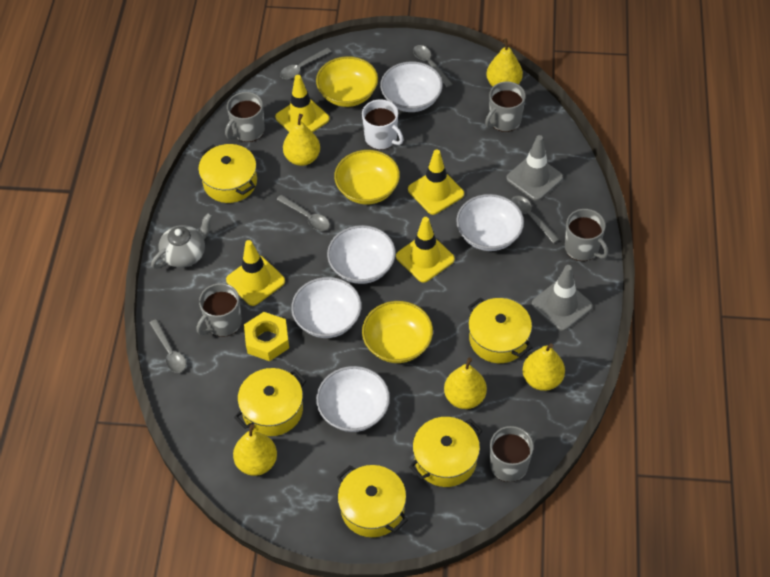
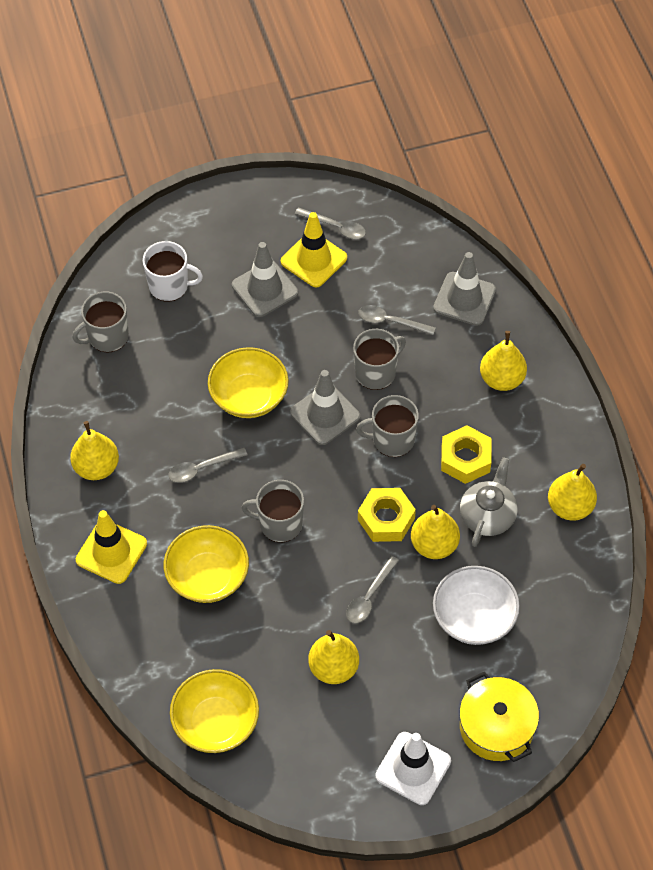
grey mug: [197,283,242,337] [225,92,265,142] [485,82,526,132] [490,426,537,482] [565,209,608,261] = 5 -> [72,291,129,353] [242,480,304,542] [353,329,406,390] [356,395,419,457] = 4
grey spoon: [150,319,186,373] [276,195,330,231] [280,48,331,79] [413,45,453,87] [511,196,559,244] = 5 -> [168,448,248,483] [295,207,366,239] [346,556,399,623] [358,305,435,335] = 4
grey traffic cone: [506,135,563,201] [532,265,592,331] = 2 -> [232,242,298,317] [290,370,360,445] [433,252,496,326] = 3
white bowl: [291,277,361,338] [316,366,390,432] [327,225,396,284] [380,61,443,112] [456,194,524,251] = 5 -> [433,566,520,645] = 1
white traffic cone: none = 0 -> [375,732,451,805] = 1
yellow nut: [244,312,289,361] = 1 -> [358,488,416,542] [441,425,491,484] = 2
yellow pot: [198,144,257,203] [234,368,307,436] [337,465,408,537] [409,417,482,487] [468,297,533,363] = 5 -> [459,672,539,762] = 1
yellow traffic cone: [226,240,285,306] [275,75,330,132] [396,217,455,283] [408,149,464,215] = 4 -> [76,510,147,584] [281,212,347,288] = 2

